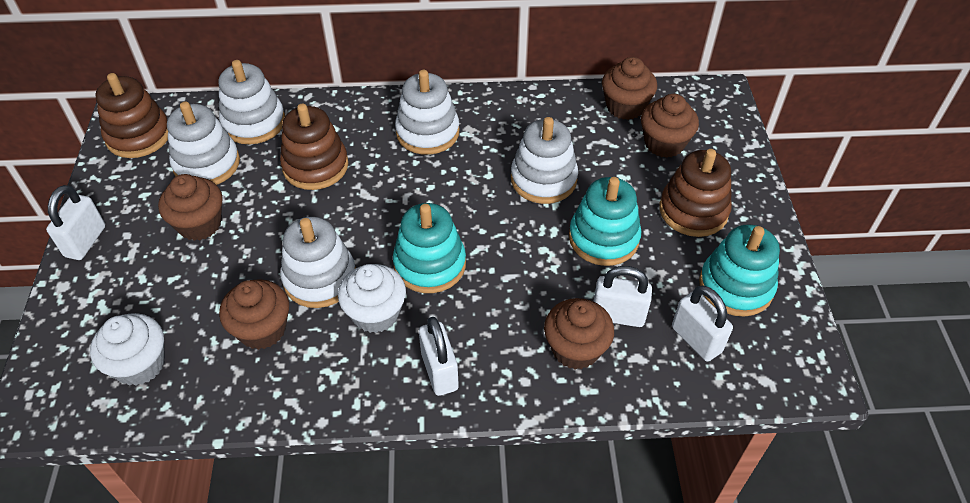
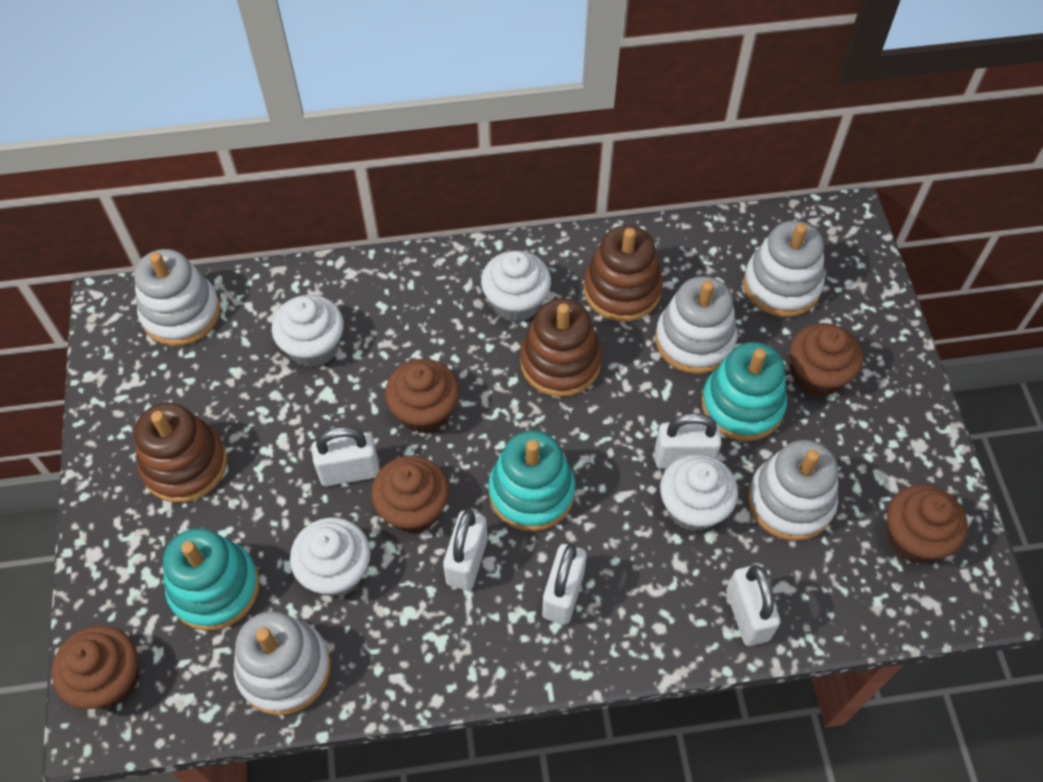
white cupcake: [90,313,165,386] [338,264,406,333] = 2 -> [272,295,344,368] [290,518,371,597] [481,251,551,322] [660,454,738,532] = 4
white padlock: [46,185,106,260] [419,317,459,396] [593,266,652,327] [672,285,733,362] = 4 -> [312,427,380,486] [443,510,488,590] [542,544,587,624] [655,413,722,469] [726,565,780,646] = 5

